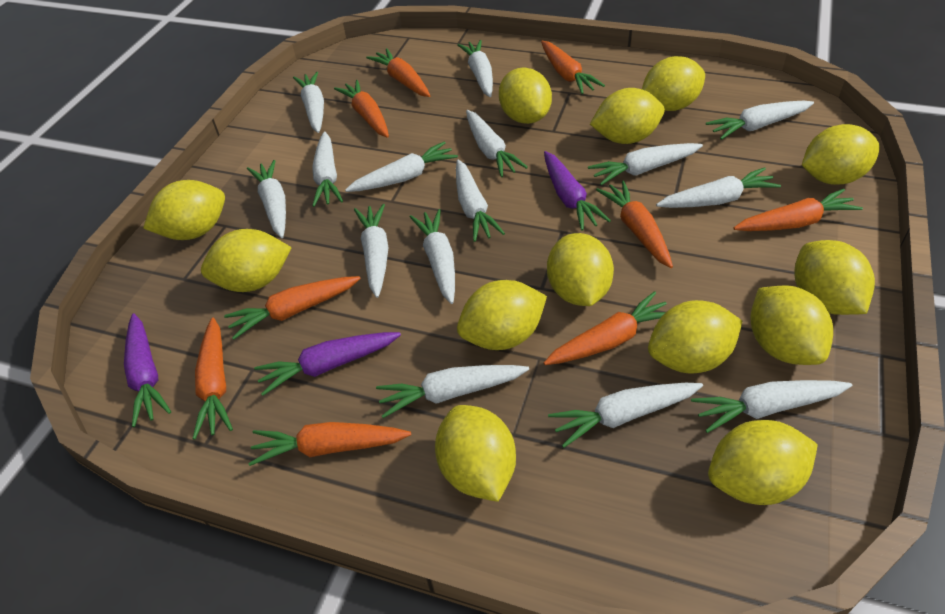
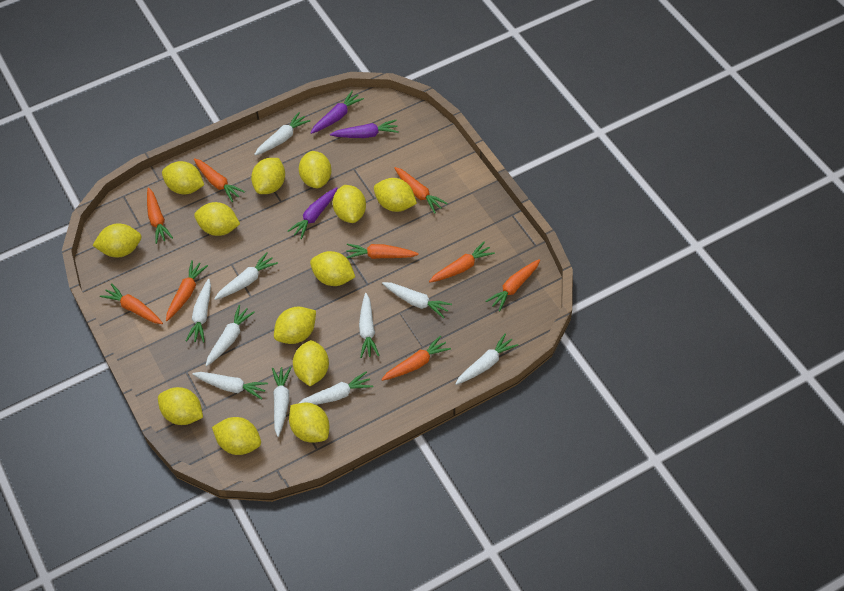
white carrot: [247,160,286,238] [293,72,324,133] [312,131,343,207] [345,141,458,192] [354,204,389,298] [376,365,529,418] [410,209,455,304] [456,160,505,242] [457,40,493,97] [466,110,528,177] [548,383,703,448] [588,143,703,185] [656,167,781,208] [691,380,852,433] [706,100,814,140] = 15 -> [186,279,211,343] [192,372,268,400] [205,305,255,366] [214,252,278,300] [254,112,310,155] [272,367,291,437] [298,371,373,405] [359,293,380,358] [382,282,452,318] [455,333,519,385] = 10

